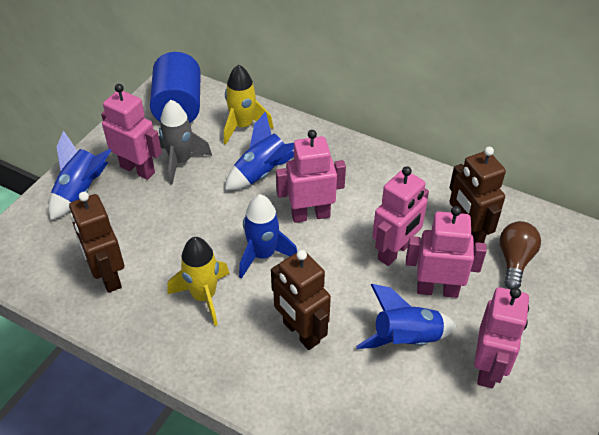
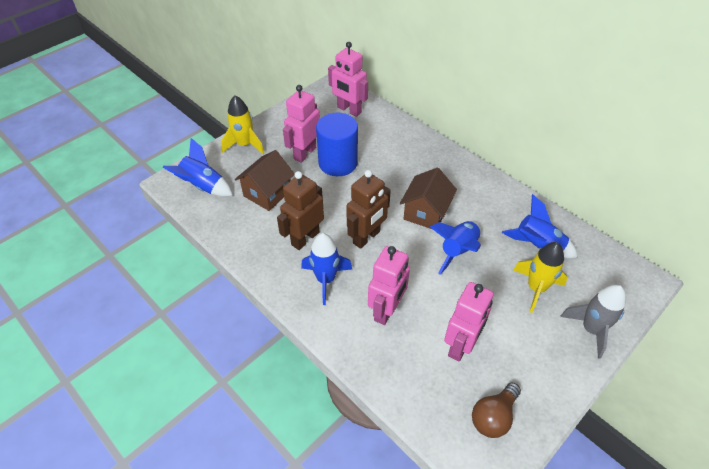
brown house: none = 0 -> [235,150,295,211] [400,168,457,229] = 2
brown robot: [69,192,124,293] [271,250,331,350] [449,147,506,246] = 3 -> [277,171,324,250] [346,170,391,249] = 2
pink robot: [101,84,162,180] [276,130,346,223] [372,166,429,266] [406,206,487,298] [474,287,529,388] = 5 -> [283,85,320,163] [328,42,368,117] [368,246,410,325] [444,282,494,362] = 4

